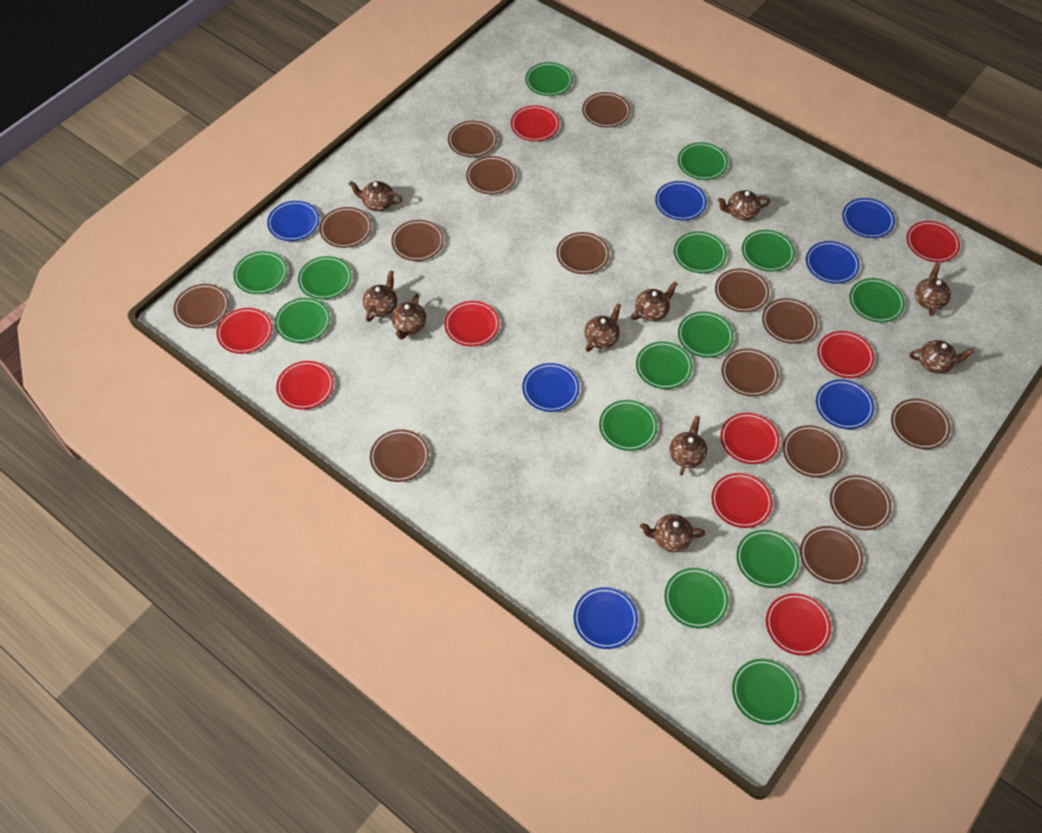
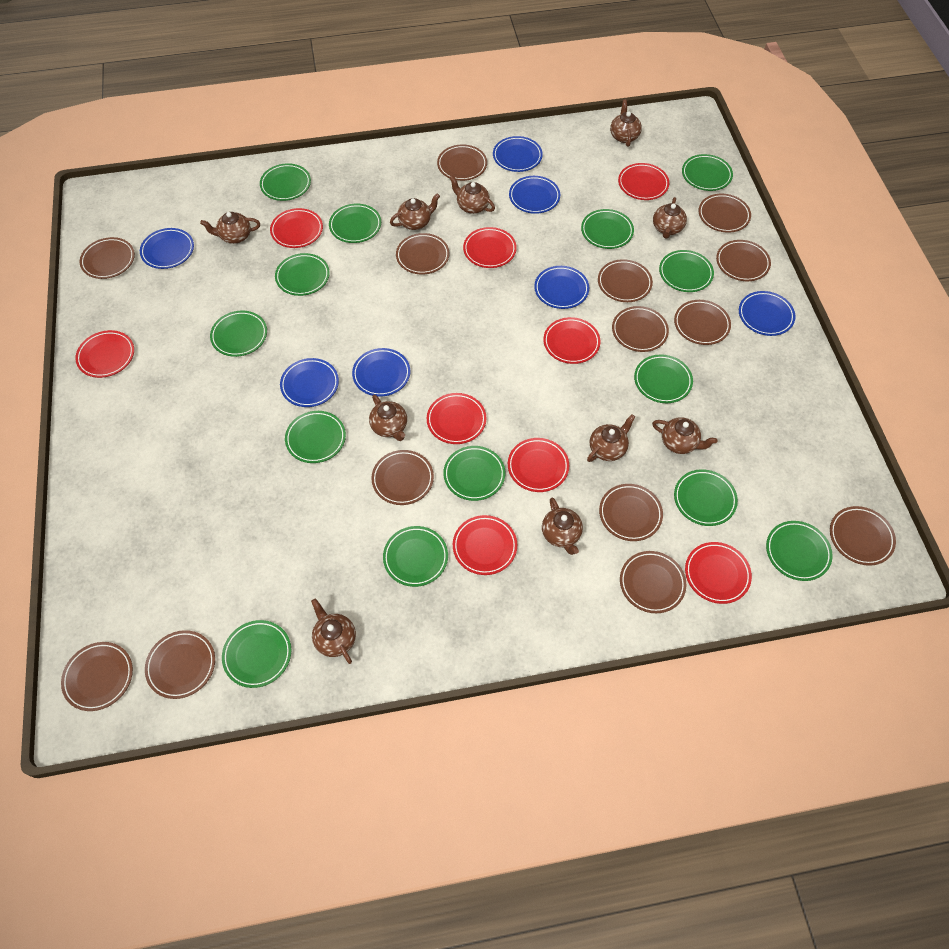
brown plate: [174,284,229,329] [319,207,372,248] [370,429,429,482] [391,220,444,261] [448,121,497,157] [466,156,517,194] [557,232,609,274] [582,92,631,128] [715,268,769,312] [722,348,779,397] [762,298,818,344] [783,425,843,478] [800,526,863,584] [830,475,891,530] [891,398,950,449] = 15 -> [61,642,133,711] [80,237,135,279] [145,630,215,699] [371,450,434,505] [396,233,449,274] [437,144,487,181] [598,259,653,302] [599,484,663,541] [612,306,669,352] [620,551,686,613] [674,300,731,345] [699,194,751,233] [716,240,771,281] [830,506,896,566] = 14

